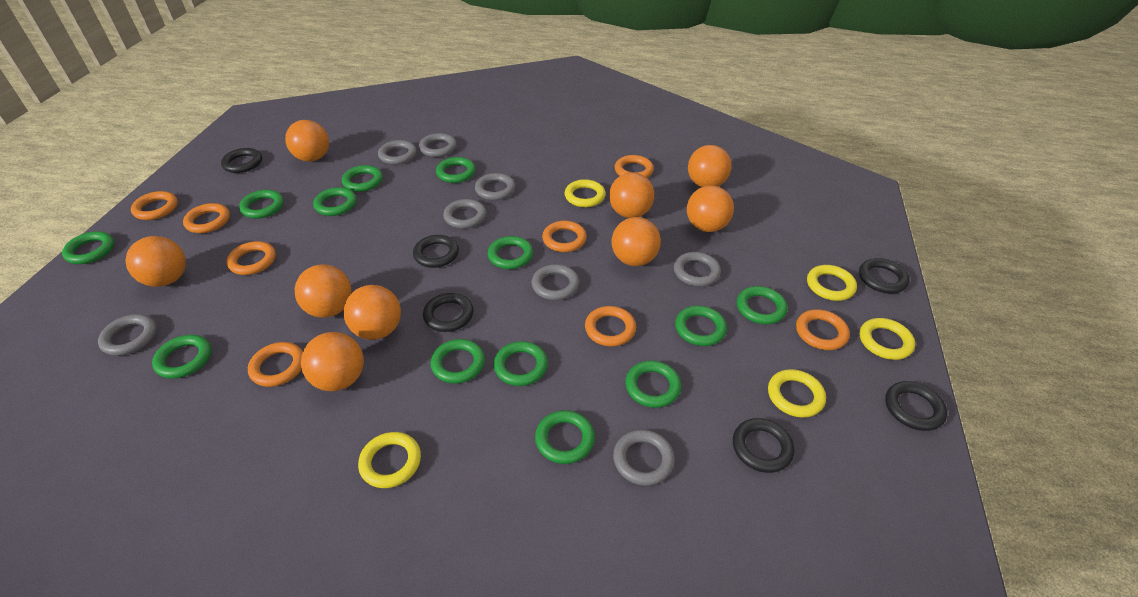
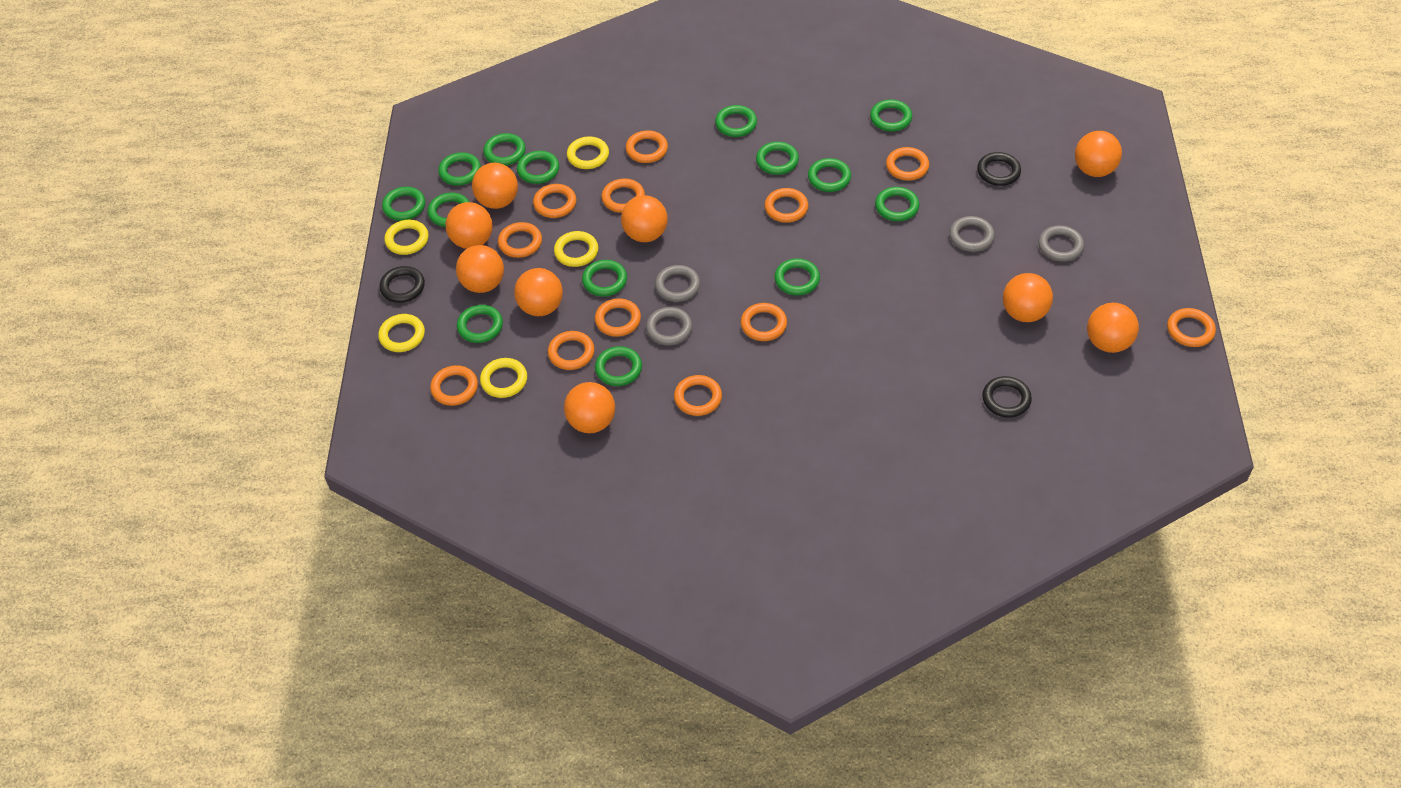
black ring: [221,148,262,173] [413,235,459,268] [423,293,473,332] [733,418,794,473] [859,258,910,293] [885,381,947,431] = 6 -> [379,266,425,303] [977,152,1021,186] [982,376,1032,418] = 3
green ring: [62,231,114,264] [152,335,211,379] [239,190,284,218] [313,187,356,216] [342,165,383,192] [430,339,485,383] [436,157,476,183] [488,236,533,269] [494,341,548,386] [535,410,595,464] [625,360,681,408] [675,306,727,346] [737,286,787,324] = 13 -> [382,187,425,221] [428,192,469,227] [438,152,481,186] [457,305,503,343] [483,133,526,166] [517,151,559,184] [582,260,627,296] [595,346,642,386] [715,105,757,137] [756,142,799,175] [774,258,820,295] [808,158,851,192] [870,99,912,132] [875,187,919,221] = 14
grey ring: [98,314,157,356] [378,140,417,165] [419,133,457,157] [443,199,486,229] [475,173,515,200] [531,264,579,300] [613,429,675,486] [674,252,721,286] = 8 -> [646,307,692,345] [655,265,700,302] [949,216,995,252] [1038,225,1084,262] = 4
orange ring: [131,191,178,220] [183,203,230,233] [227,241,276,275] [248,342,303,387] [542,221,587,252] [585,306,636,346] [615,155,654,178] [796,309,850,350] = 8 -> [430,365,478,406] [498,222,542,258] [533,184,576,218] [548,331,594,370] [595,298,641,337] [602,179,645,213] [626,130,668,163] [674,375,722,416] [741,303,787,341] [764,188,808,223] [886,147,929,180] [1167,308,1216,347] = 12

